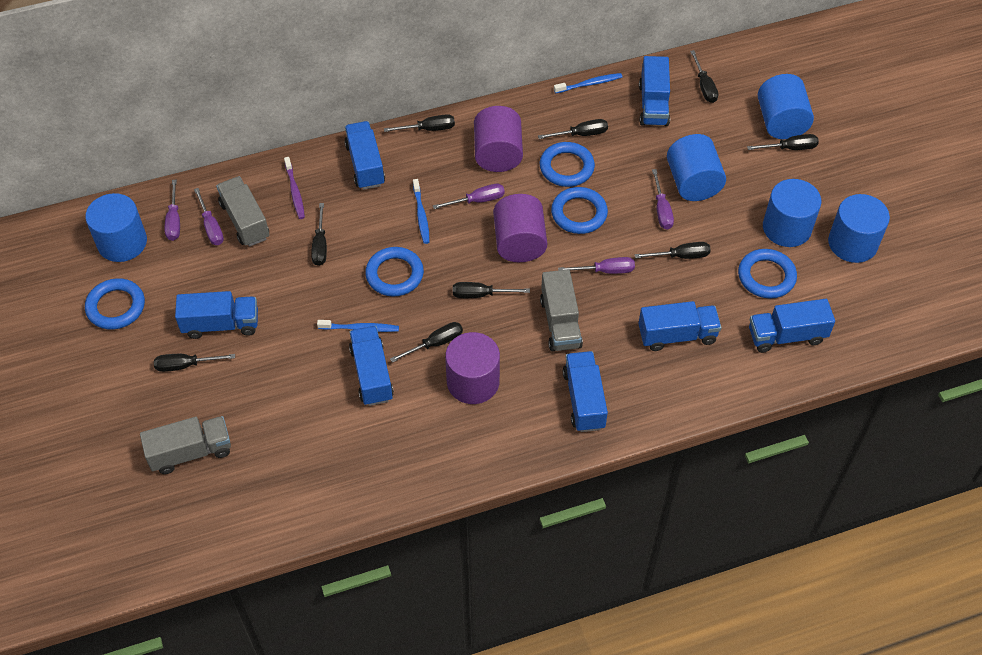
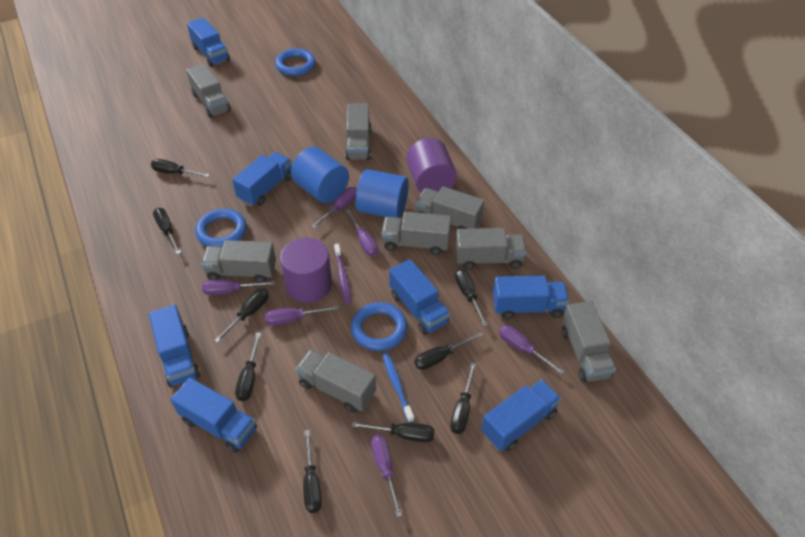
blue cylinder: [85,193,147,262] [667,134,726,201] [758,74,814,139] [763,179,821,247] [828,194,890,263] = 5 -> [291,147,349,203] [356,169,409,218] = 2
blue ring: [85,278,145,330] [365,247,424,296] [540,142,595,187] [551,187,608,234] [738,249,797,299] = 5 -> [195,209,247,247] [275,48,316,76] [351,302,407,351] = 3
blue toothbrush: [317,320,399,332] [413,179,430,244] [554,73,622,94] = 3 -> [382,353,414,422] = 1
grey truck: [140,416,231,474] [216,176,269,247] [540,269,583,352] = 3 -> [186,63,231,118] [201,240,276,283] [295,349,376,413] [345,103,372,160] [381,212,451,255] [415,187,484,229] [456,228,527,270] [562,301,616,382] = 8
purple cylinder: [445,332,500,404] [474,106,523,172] [493,194,547,262] = 3 -> [280,238,332,303] [407,138,457,192] = 2
purple screwdriver: [165,180,180,241] [194,188,224,245] [433,184,505,209] [558,257,635,274] [652,169,674,230] = 5 -> [202,279,275,295] [265,305,339,326] [312,187,357,228] [345,209,378,257] [371,435,402,517] [499,325,565,375] = 6

